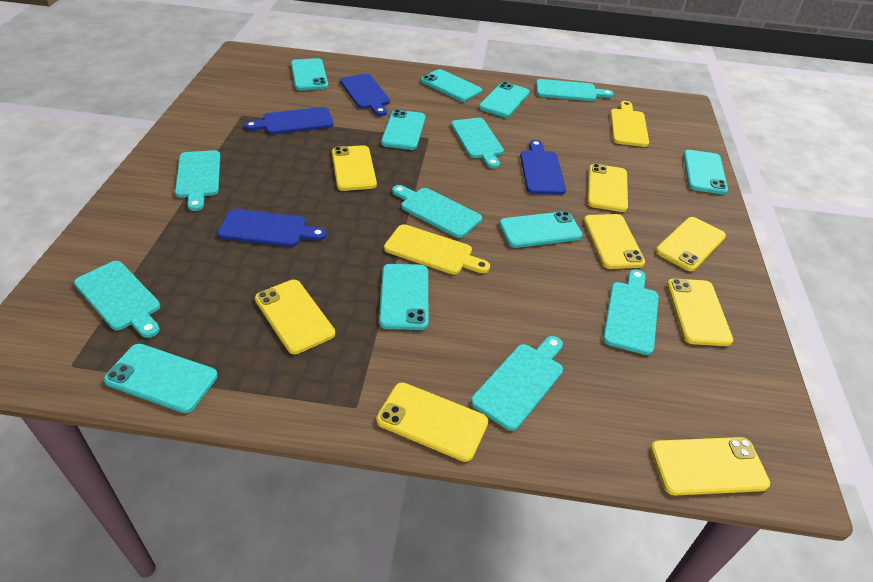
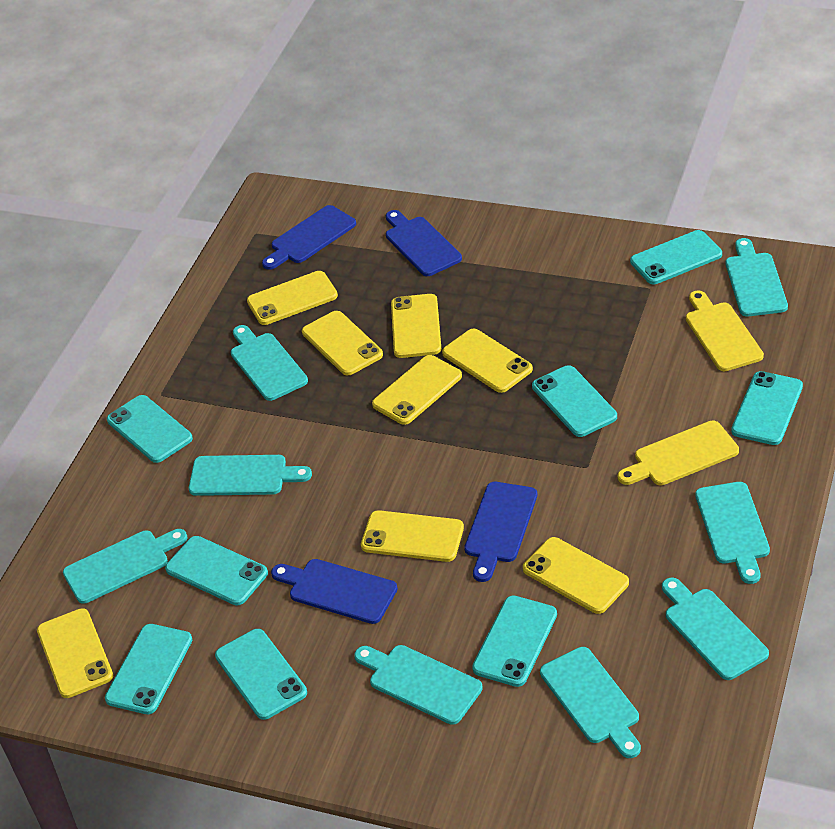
turquoise cutting board: [74,261,160,338] [175,150,220,211] [392,185,482,238] [451,118,504,169] [471,336,563,431] [536,79,614,101] [603,269,659,355] = 7 -> [63,529,188,604] [189,455,312,496] [231,325,308,401] [354,645,483,725] [540,647,641,758] [662,578,769,680] [695,482,770,584] [726,238,788,317] = 8

